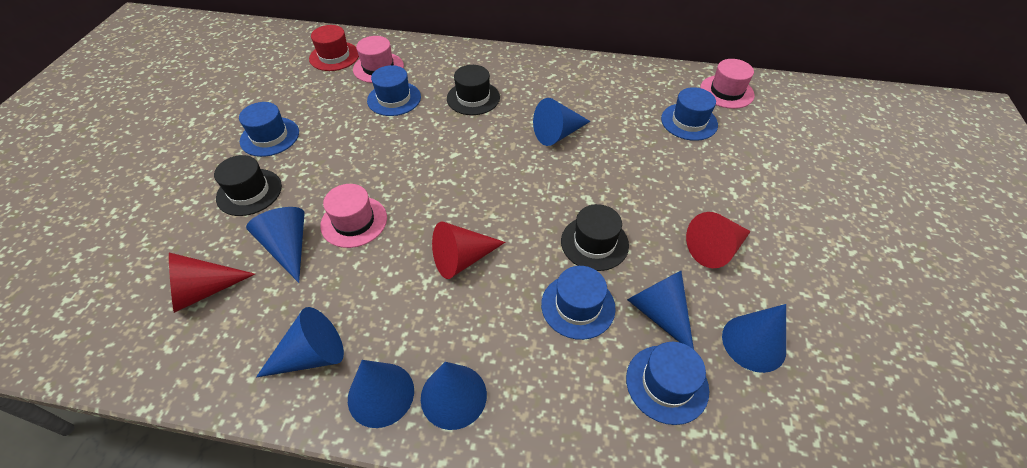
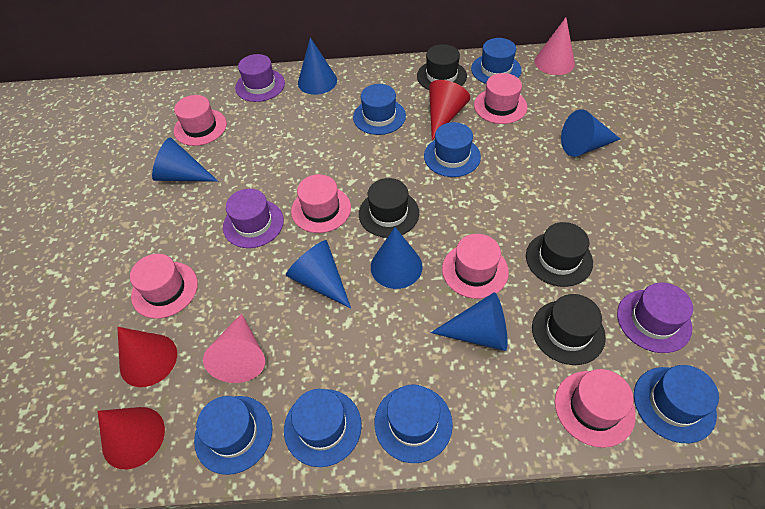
black hat: [214,155,282,216] [447,65,500,115] [561,204,629,271] = 3 -> [359,178,419,238] [417,44,467,90] [526,222,593,287] [532,294,606,365] = 4
blue cone: [246,207,305,283] [256,307,344,377] [348,360,414,428] [421,362,487,430] [533,98,590,146] [627,271,694,349] [722,304,786,373] = 7 -> [152,138,218,182] [286,240,351,309] [298,38,337,95] [371,227,423,289] [430,292,508,351] [561,109,620,157] = 6
blue hat: [239,102,299,157] [367,65,421,116] [541,266,616,340] [626,342,709,425] [661,87,718,141] = 5 -> [194,396,272,475] [284,389,362,467] [353,84,406,135] [374,385,453,463] [424,122,481,177] [471,38,522,84] [634,365,719,443] = 7
pink cone: none = 0 -> [203,313,265,383] [535,17,575,75] = 2
pink hat: [320,184,387,248] [353,36,404,83] [700,59,755,109] = 3 -> [130,254,198,319] [174,95,227,146] [291,174,351,233] [442,234,509,299] [474,73,527,124] [555,369,636,448] = 6
purple hat: none = 0 -> [223,189,284,248] [235,54,285,102] [617,283,693,353] = 3
red hat: [309,25,359,71] = 1 -> none = 0

